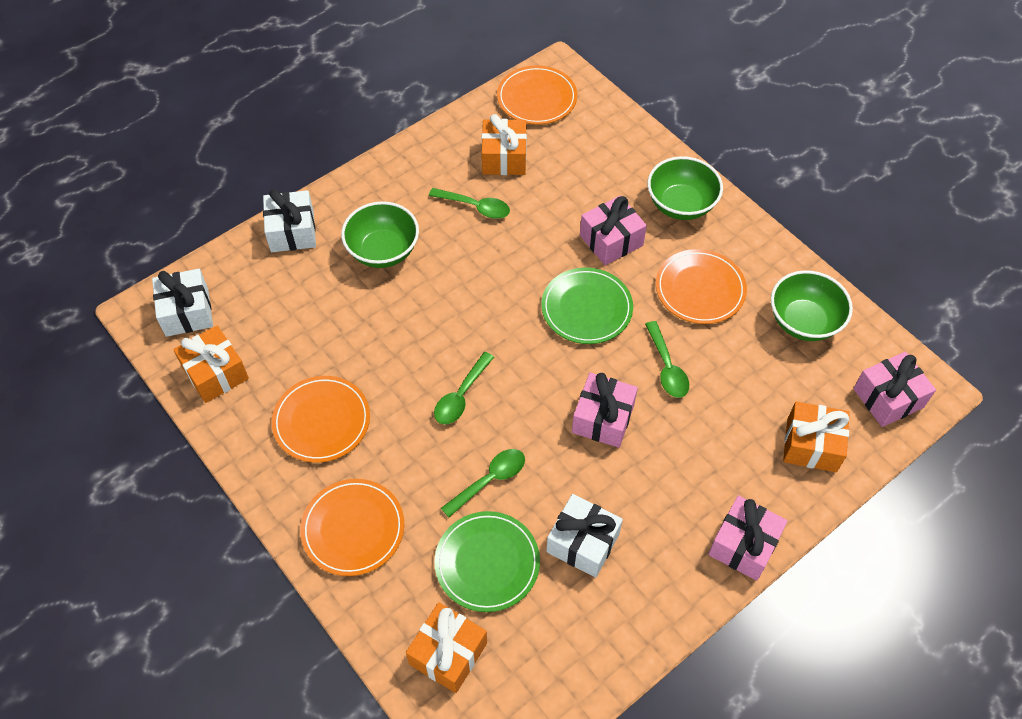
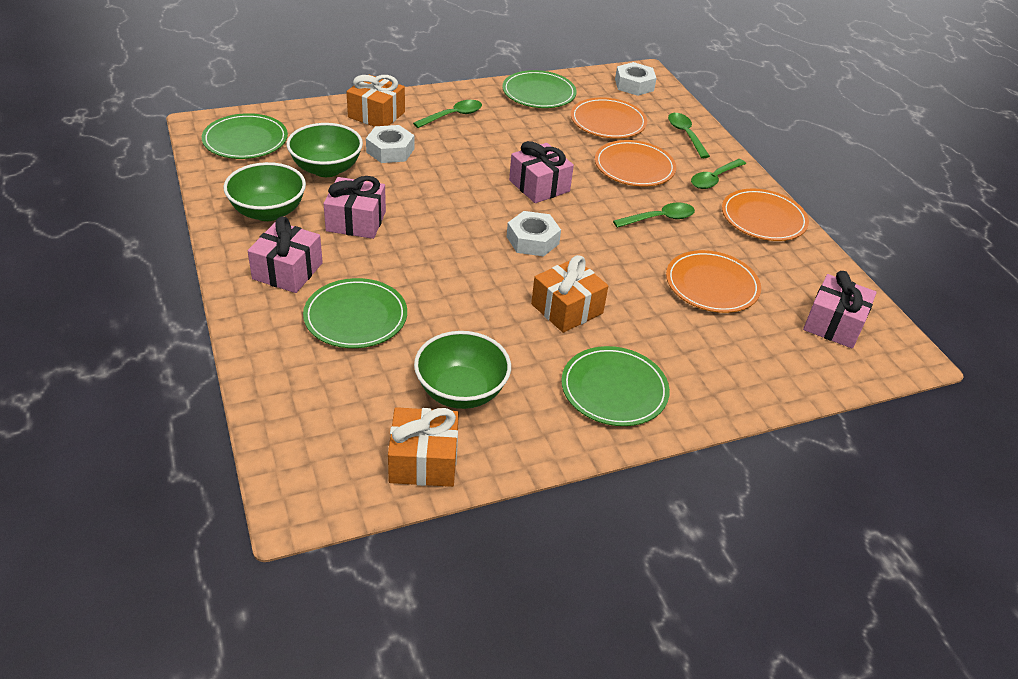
green plate: [434,511,540,612] [541,267,633,344] = 2 -> [202,113,288,159] [303,278,407,348] [502,70,576,108] [561,346,670,426] = 4
orange gift: [173,326,249,403] [406,602,487,693] [482,114,527,175] [783,401,850,472] = 4 -> [347,75,405,127] [388,407,459,487] [531,255,608,333] = 3
white gift: [152,269,213,337] [263,189,316,252] [546,494,623,578] = 3 -> none = 0
white nut: none = 0 -> [366,125,414,163] [506,211,561,256] [615,62,657,96] = 3

